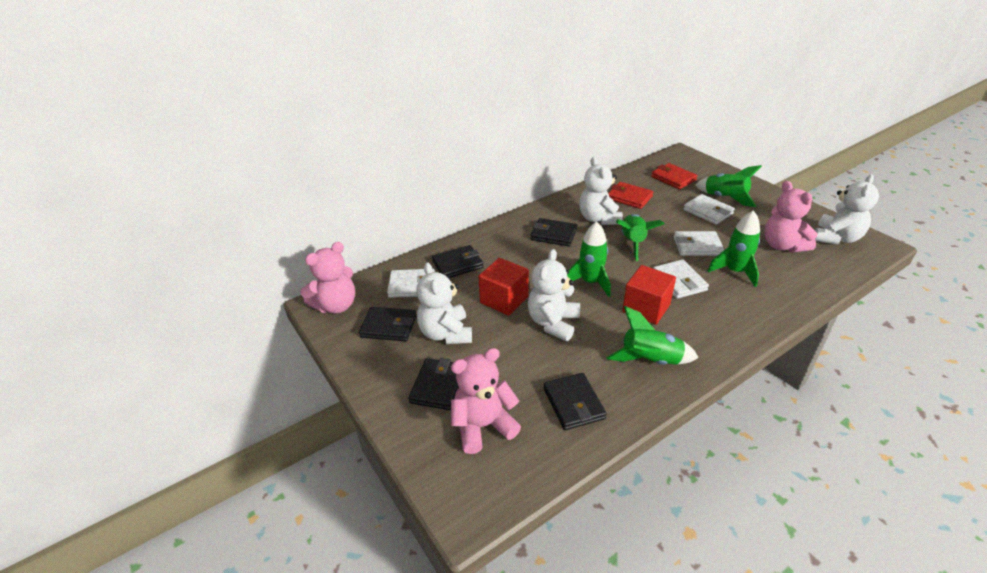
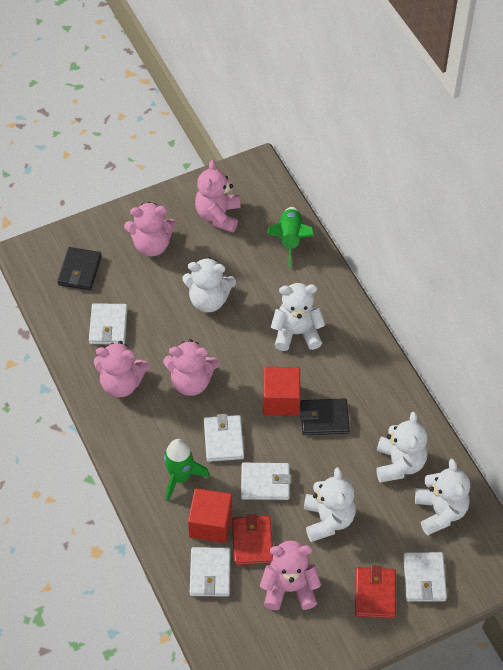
black wallet: [359,307,417,341] [408,358,459,410] [432,245,484,278] [531,218,577,246] [544,373,607,430] = 5 -> [57,247,102,290] [300,398,350,435] = 2
green rocket: [567,221,611,297] [607,306,699,365] [616,214,664,261] [695,165,762,207] [708,210,760,287] = 5 -> [164,439,210,501] [267,207,314,268] = 2
pink teddy bear: [300,242,355,313] [451,348,521,454] [764,181,818,253] = 3 -> [94,341,149,397] [124,202,177,257] [163,339,219,396] [195,160,240,233] [260,541,321,610] = 5
white teddy bear: [417,262,472,344] [528,249,580,341] [579,157,623,225] [815,174,879,245] = 4 -> [182,257,236,312] [271,283,325,351] [304,467,356,542] [377,412,428,483] [415,459,470,536] = 5
white wallet: [387,269,435,298] [653,260,709,299] [674,231,724,256] [683,194,735,225] = 4 -> [89,303,128,345] [190,547,230,597] [204,414,244,462] [241,463,291,500] [403,552,447,602] = 5

